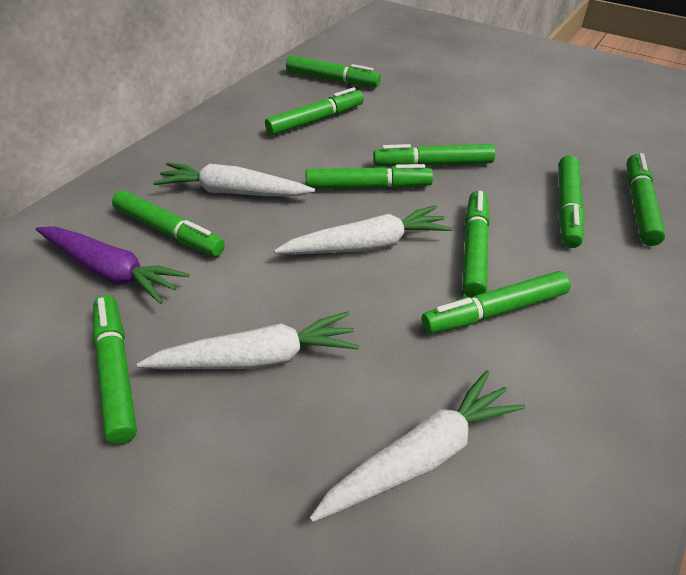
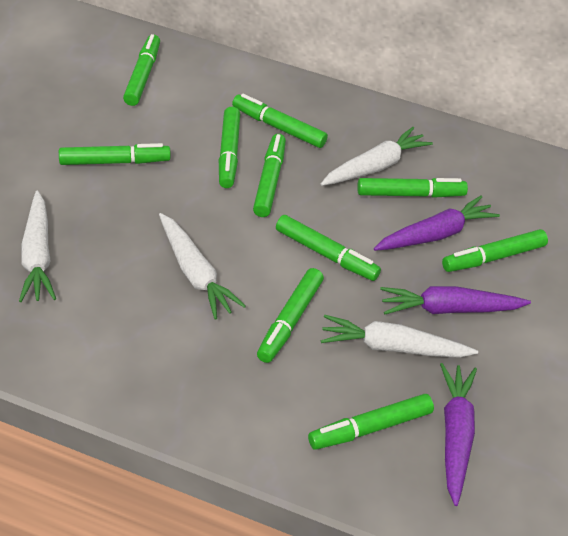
purple carrot: [36,227,189,304] = 1 -> [374,195,500,251] [380,286,531,314] [440,363,477,506] = 3

